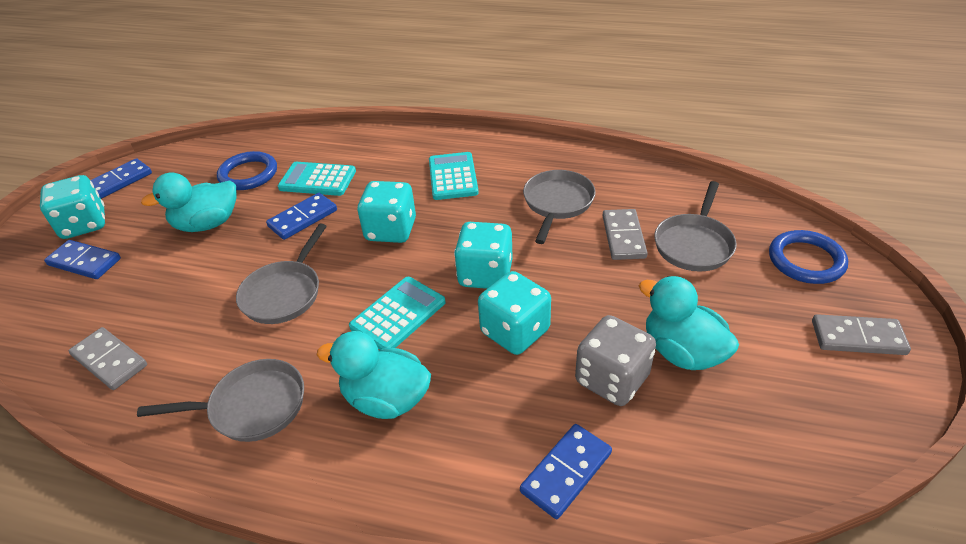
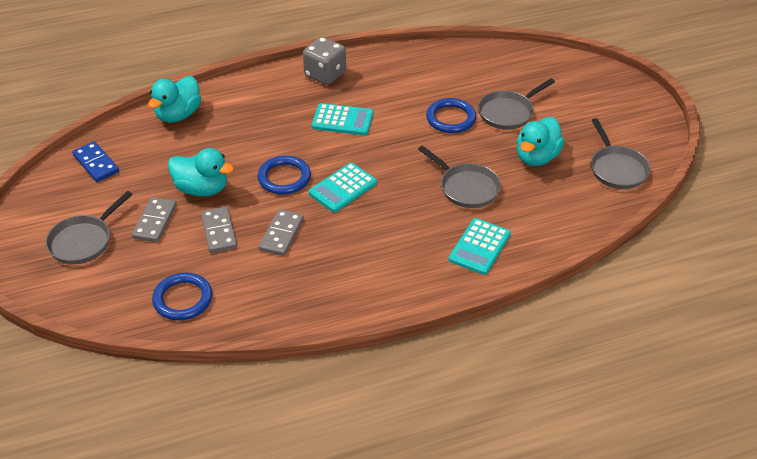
blue domino: [44,240,121,279] [90,158,152,199] [266,193,337,240] [520,424,612,519] = 4 -> [72,141,119,182] = 1
blue ring: [217,151,277,190] [769,230,848,284] = 2 -> [152,272,212,320] [258,156,311,195] [426,98,476,133] = 3
turquoise dice: [40,175,105,239] [357,181,416,243] [454,222,513,289] [478,271,551,355] = 4 -> none = 0

